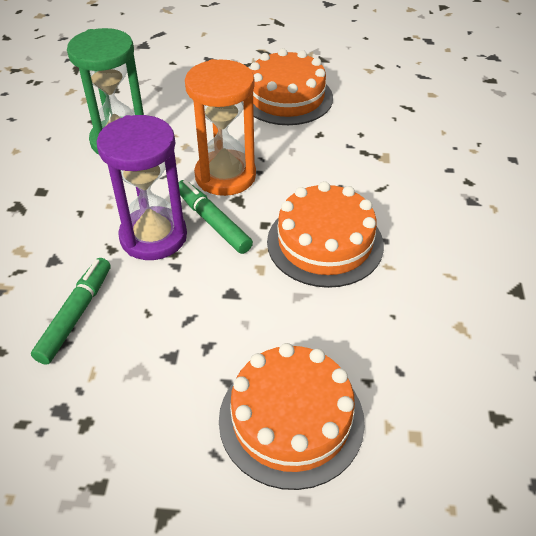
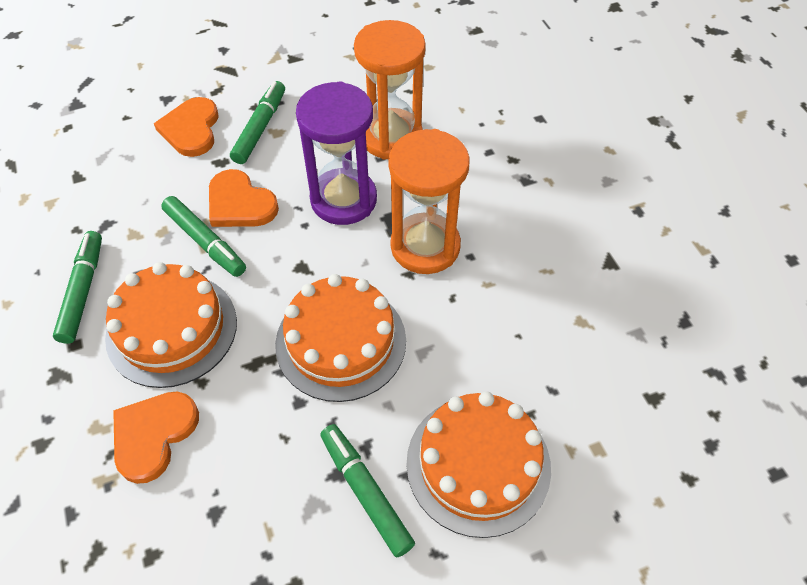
green hourglass: [67,28,144,155] = 1 -> none = 0
green marker: [31,258,111,365] [179,180,253,254] = 2 -> [53,231,102,344] [161,196,246,277] [230,81,285,164] [320,424,415,558] = 4
orange heart: none = 0 -> [113,392,199,484] [154,97,219,157] [209,169,279,227] = 3
orange hourglass: [185,59,256,196] = 1 -> [354,20,426,160] [388,129,470,274] = 2

